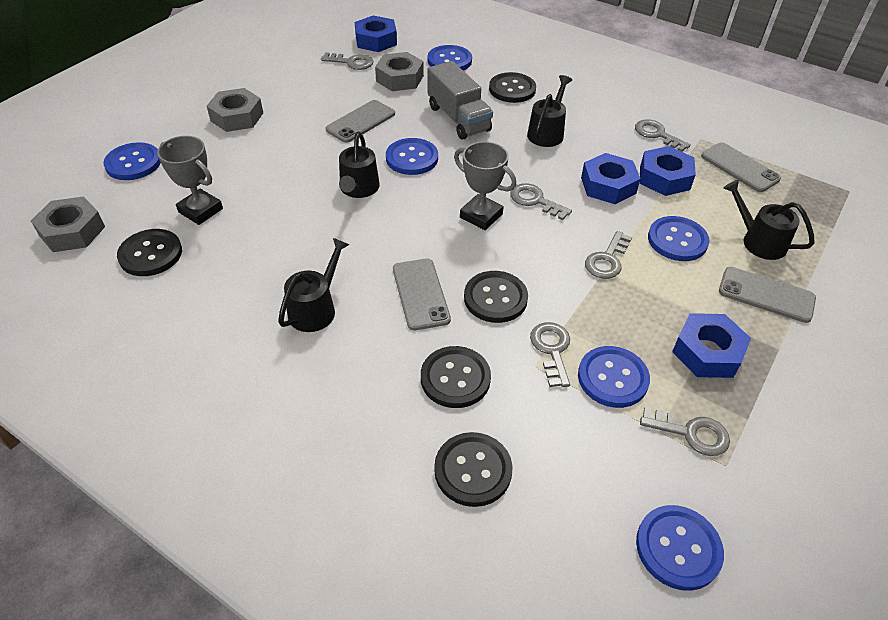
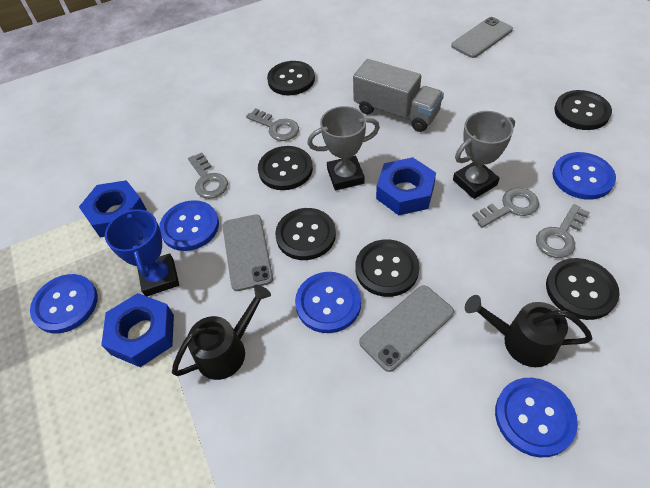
black button: [117,229,182,276] [421,346,491,408] [434,432,513,507] [464,271,528,323] [489,72,536,103] = 5 -> [258,146,313,190] [267,61,315,95] [275,208,336,260] [355,239,420,297] [546,258,620,320] [554,90,612,130] = 6
black watering can: [278,238,350,332] [339,132,380,198] [527,75,572,147] [723,180,814,260] = 4 -> [172,284,271,380] [465,295,592,367] = 2
blue button: [104,142,161,180] [386,138,438,175] [428,45,472,71] [578,346,650,408] [636,505,724,591] [648,216,710,261] = 6 -> [30,274,98,334] [159,200,219,251] [295,272,361,333] [495,378,578,457] [552,152,616,200] = 5
blue nut: [355,16,397,52] [581,153,641,204] [640,146,696,196] [672,313,751,378] = 4 -> [79,180,147,237] [101,293,174,367] [376,157,436,215] = 3
blue trophy: none = 0 -> [105,208,179,296] = 1
grey key: [321,52,373,70] [510,183,572,220] [530,322,570,387] [585,231,632,279] [635,119,691,152] [640,407,730,456] = 6 -> [188,152,228,199] [246,108,299,141] [472,188,539,228] [536,204,590,258] = 4
grey nut: [31,196,105,252] [207,88,263,132] [375,52,424,91] = 3 -> none = 0
grey phone: [325,100,395,143] [393,259,451,331] [701,142,781,192] [719,267,816,323] = 4 -> [223,214,273,291] [359,285,454,372] [451,17,513,58] = 3

